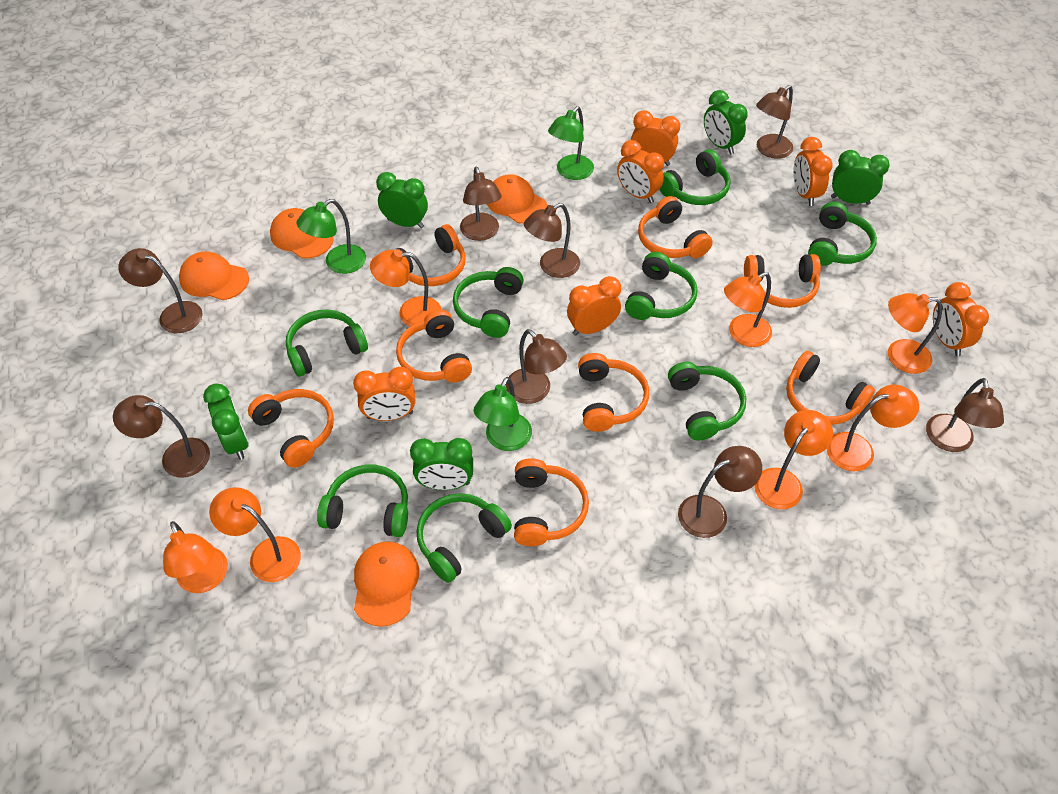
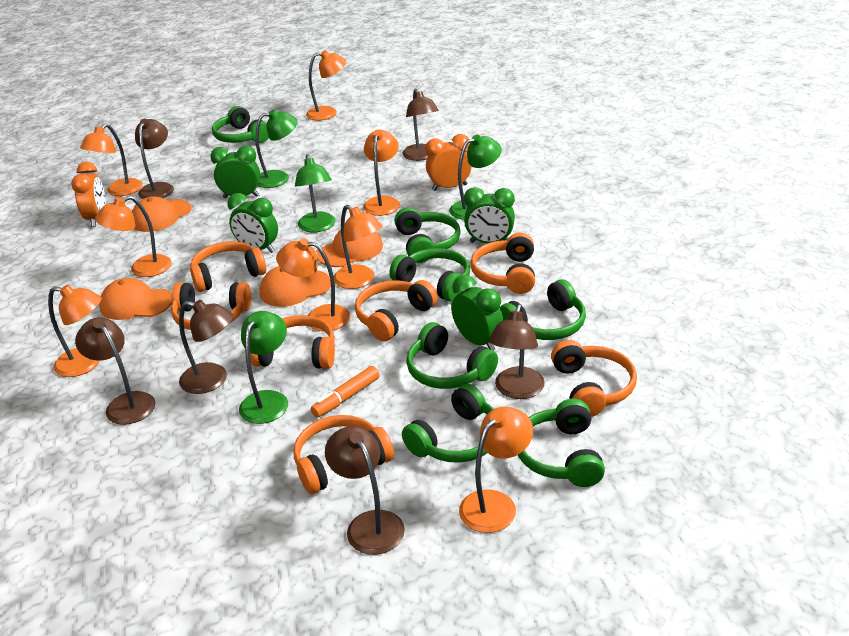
brown lamp: [113,395,210,478] [118,248,203,333] [460,167,502,241] [506,329,567,404] [524,203,580,278] [678,446,762,538] [756,85,793,159] [926,378,1004,452] = 8 -> [75,317,155,425] [135,119,174,199] [179,300,234,394] [325,426,405,555] [402,89,439,161] [489,304,545,399] = 6
green clock: [203,384,249,460] [376,172,428,228] [410,438,473,490] [704,90,747,155] [831,150,890,205] = 5 -> [210,146,260,198] [227,193,278,253] [451,275,503,351] [464,187,515,243] = 4
green headphones: [286,309,368,377] [317,465,408,537] [417,493,512,583] [453,267,524,338] [625,252,698,320] [659,149,731,205] [668,362,746,441] [808,202,877,266] = 8 -> [212,106,269,143] [390,248,470,302] [394,207,461,263] [402,384,494,463] [406,322,498,389] [500,279,586,340] [518,399,605,487] = 7
green lamp: [297,199,366,274] [474,377,532,451] [548,106,594,180] = 3 -> [239,311,288,424] [256,110,298,188] [295,154,336,232] [449,135,502,220] = 4
orange clock: [353,367,415,421] [567,276,621,336] [617,140,664,203] [631,110,680,166] [793,137,833,206] [933,282,989,356] = 6 -> [71,162,106,227] [425,134,472,191] = 2
orange headphones: [248,389,334,468] [396,309,472,383] [397,224,466,286] [514,458,589,546] [578,353,649,432] [638,196,713,258] [744,254,821,308] [786,351,875,425] = 8 -> [171,282,251,330] [190,241,266,292] [250,315,335,369] [294,415,394,494] [355,280,438,341] [470,233,535,294] [551,340,637,417] = 7
orange lamp: [163,521,228,593] [209,487,301,582] [370,249,441,327] [724,272,772,347] [754,410,833,509] [827,385,919,471] [888,293,942,374] = 7 -> [48,285,102,377] [80,124,143,196] [95,196,172,277] [276,238,350,331] [306,50,346,120] [334,205,382,289] [363,130,400,216] [459,406,533,533] = 8
orange marker: none = 0 -> [311,366,380,417] = 1

